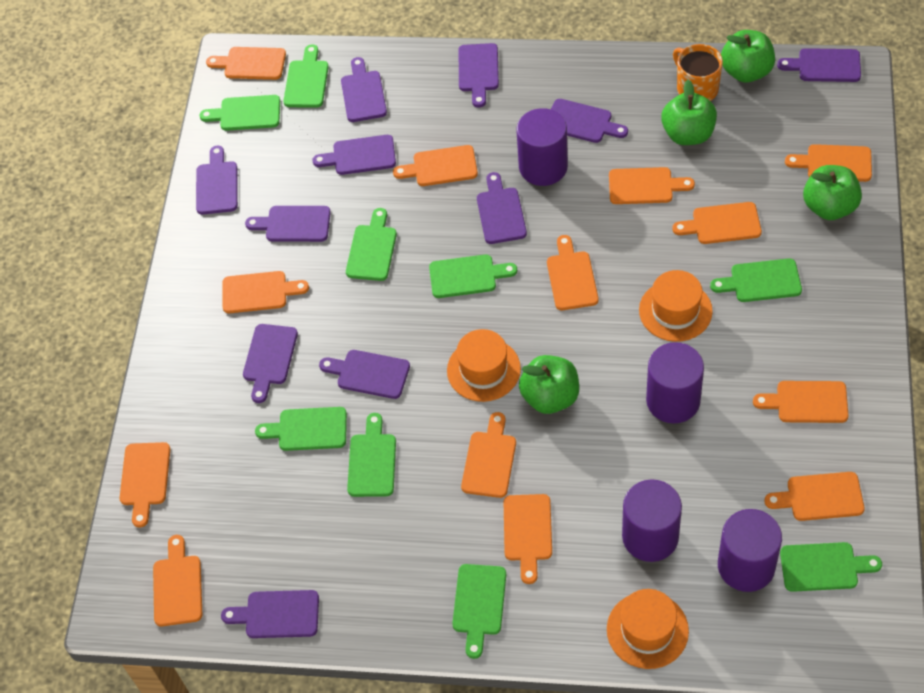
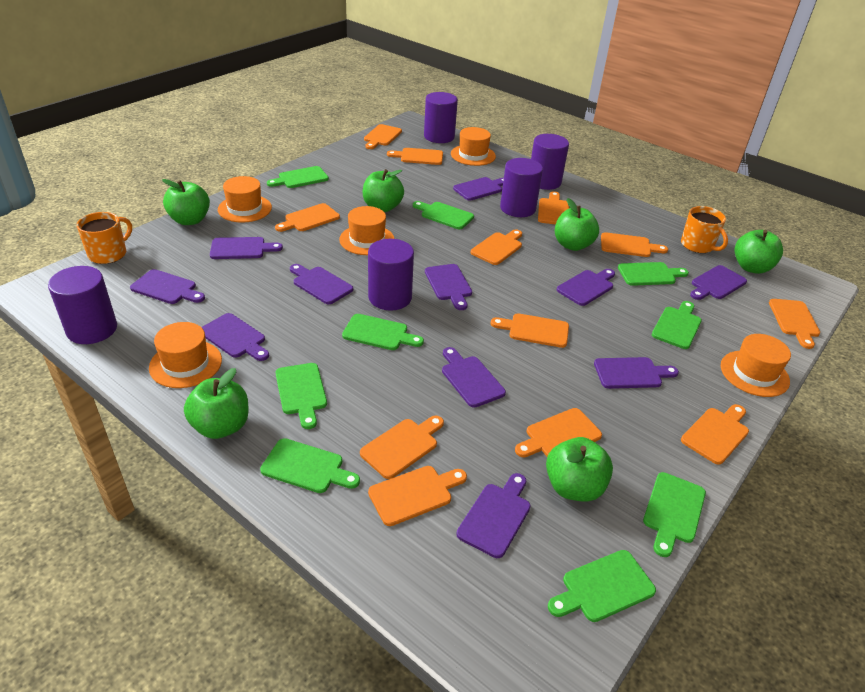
green apple: [519,355,579,414] [661,80,717,145] [721,30,775,83] [803,165,862,220] = 4 -> [162,179,210,225] [184,368,249,439] [363,169,404,212] [546,437,613,502] [555,198,599,251] [734,230,783,274] = 6
orange cutting board: [120,442,170,528] [153,535,202,627] [206,47,286,80] [222,271,309,313] [393,145,478,186] [461,412,516,498] [504,494,552,584] [547,235,599,310] [609,167,695,204] [672,202,762,244] [753,381,849,423] [765,472,865,521] [785,144,872,182] = 13 -> [275,203,340,232] [360,416,444,479] [364,124,402,149] [368,466,467,526] [387,148,443,165] [470,229,522,265] [491,313,569,348] [515,408,602,458] [538,191,569,225] [601,232,668,257] [681,404,749,465] [769,299,820,349] = 12
orange hat: [447,329,521,402] [607,589,689,669] [639,270,713,342] = 3 -> [149,322,222,388] [218,176,272,223] [339,206,395,255] [451,127,496,166] [721,334,791,397] = 5
orange mug: [673,44,723,101] = 1 -> [76,212,132,264] [681,206,728,253] = 2
purple cylinder: [516,108,568,186] [622,479,682,562] [646,342,704,424] [718,509,782,592] = 4 -> [48,266,117,344] [368,239,414,310] [424,92,458,143] [500,158,543,217] [531,134,569,190] = 5

